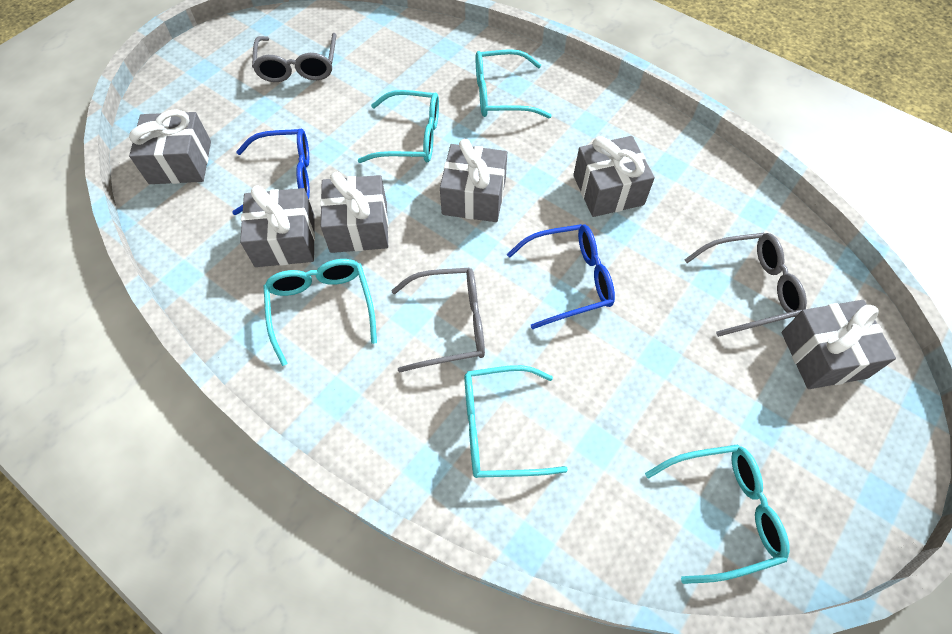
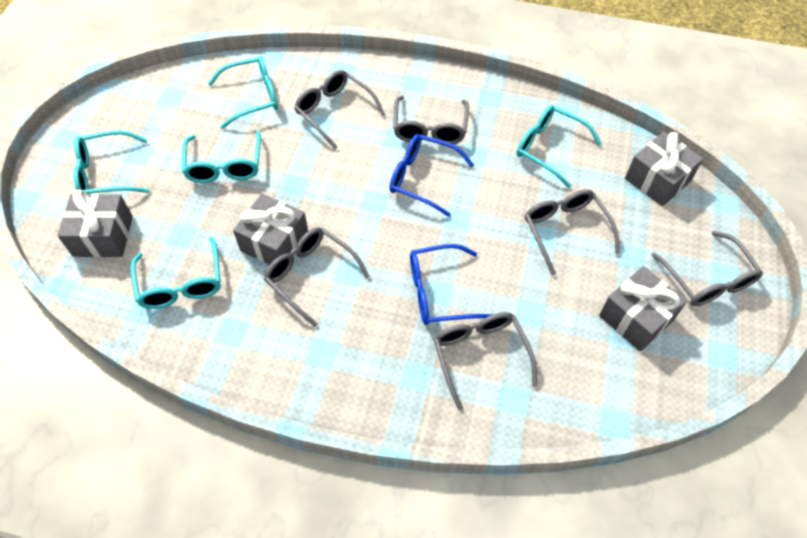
grey gift: [129,109,211,184] [240,185,315,267] [320,172,388,253] [440,139,507,222] [573,136,655,217] [781,300,896,389] = 6 -> [57,190,133,258] [233,194,308,265] [599,266,687,351] [625,132,703,206] = 4
grey glasses: [252,33,336,82] [391,268,485,373] [684,233,807,337] = 3 -> [264,227,370,327] [294,70,385,149] [393,96,469,144] [433,312,538,411] [525,189,620,276] [651,231,763,306] = 6

